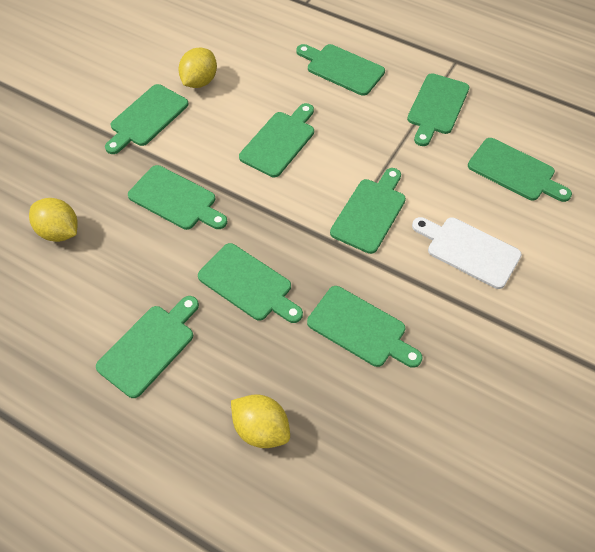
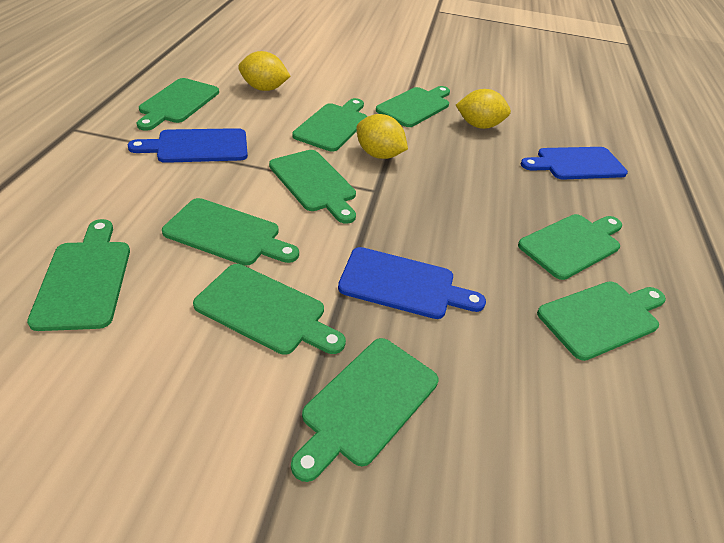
blue cutting board: none = 0 -> [128,128,248,163] [338,247,486,319] [521,147,628,180] = 3
white cutting board: [412,217,522,289] = 1 -> none = 0

